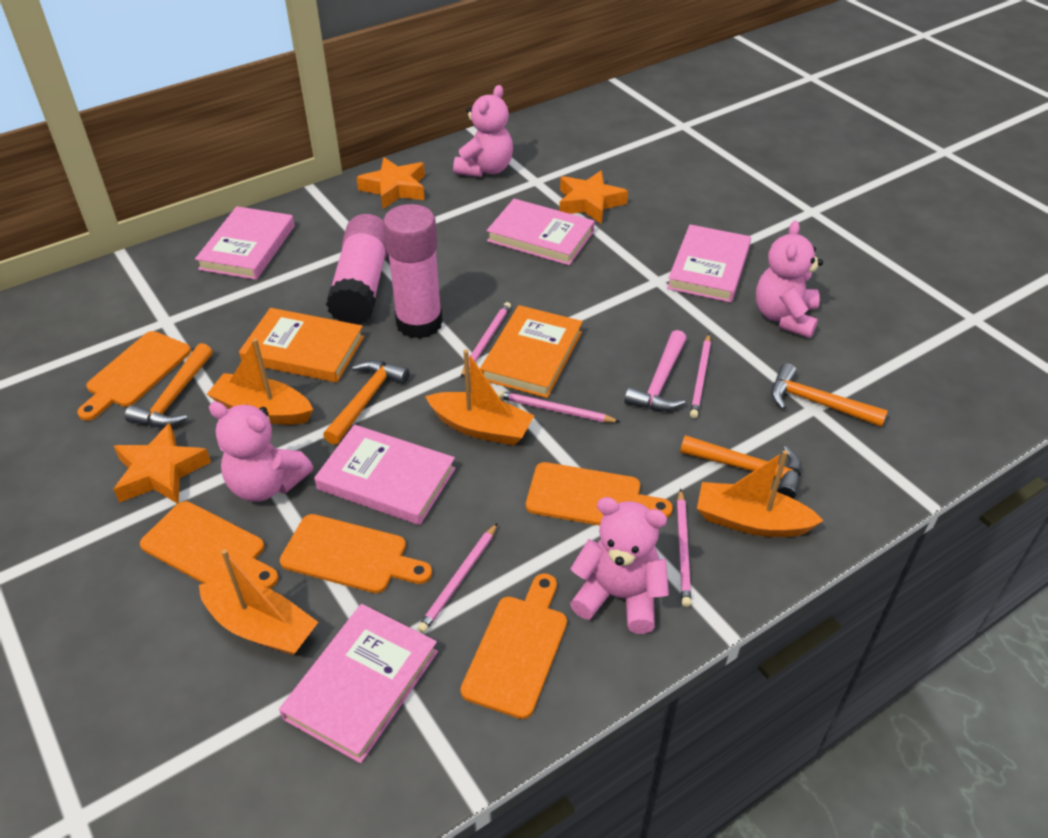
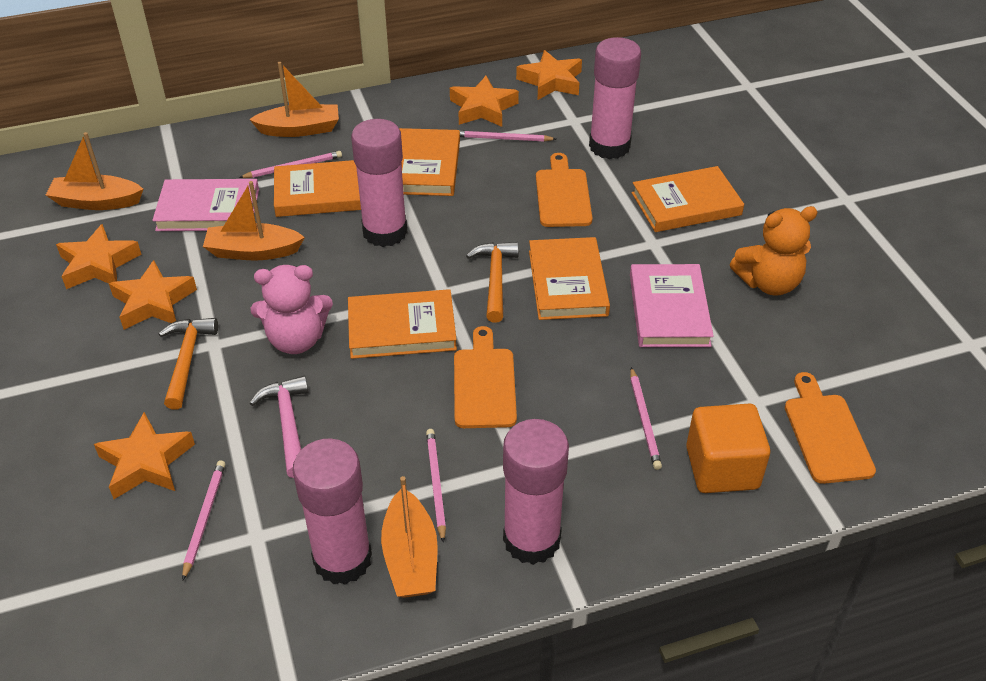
orange book: [239,308,364,383] [480,305,583,398] = 2 -> [274,160,361,217] [348,289,457,359] [400,128,460,196] [529,237,610,320] [632,166,744,232] = 5
orange cube: none = 0 -> [686,404,770,493] = 1
orange cutting board: [77,331,191,421] [140,501,279,589] [280,514,432,593] [460,573,567,719] [526,462,673,526] = 5 -> [454,326,517,428] [536,153,592,227] [785,372,876,484] = 3
orange hammer: [125,343,213,427] [323,360,410,445] [680,435,801,499] [771,363,888,427] = 4 -> [159,318,218,409] [466,242,519,323] = 2
orange star: [113,423,211,504] [356,157,425,209] [559,171,628,224] = 3 -> [56,224,142,289] [94,412,195,499] [109,260,197,330] [450,76,519,127] [516,50,582,100] = 5
orange teddy bear: none = 0 -> [730,206,818,296] = 1
pink book: [195,206,295,280] [279,604,438,763] [314,424,456,525] [487,199,595,265] [667,224,751,303] = 5 -> [152,179,259,231] [630,264,714,347] = 2
pink glue stick: [326,214,387,325] [383,204,443,339] = 2 -> [293,439,372,585] [351,119,408,247] [503,419,569,565] [589,37,641,159] = 4
pink teddy bear: [209,401,313,502] [453,85,513,177] [570,497,669,634] [756,221,823,338] = 4 -> [251,265,333,354] = 1

